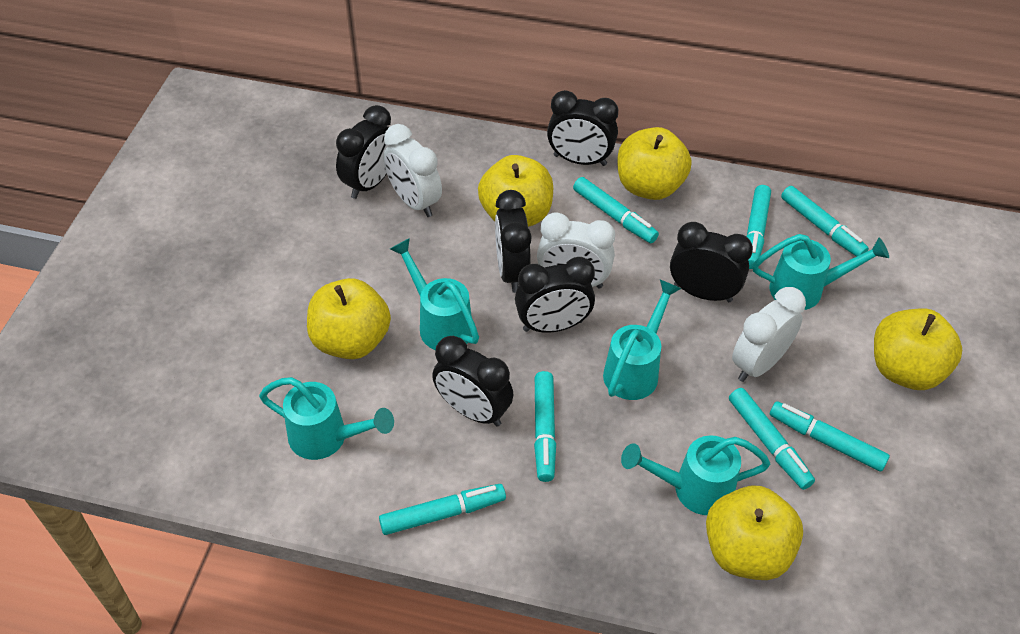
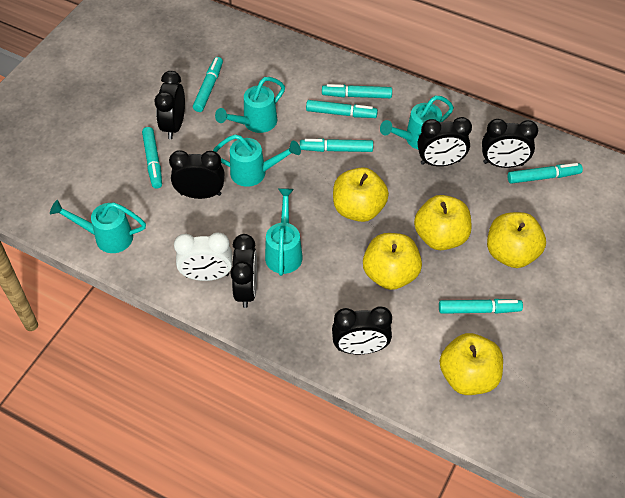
white clock: [383,124,442,217] [537,212,615,289] [732,287,806,382] = 3 -> [174,232,232,281] = 1

